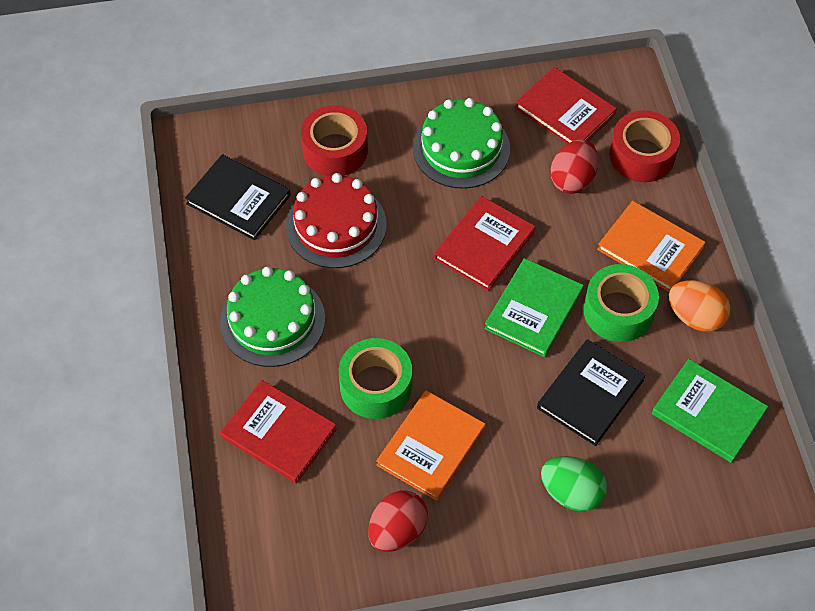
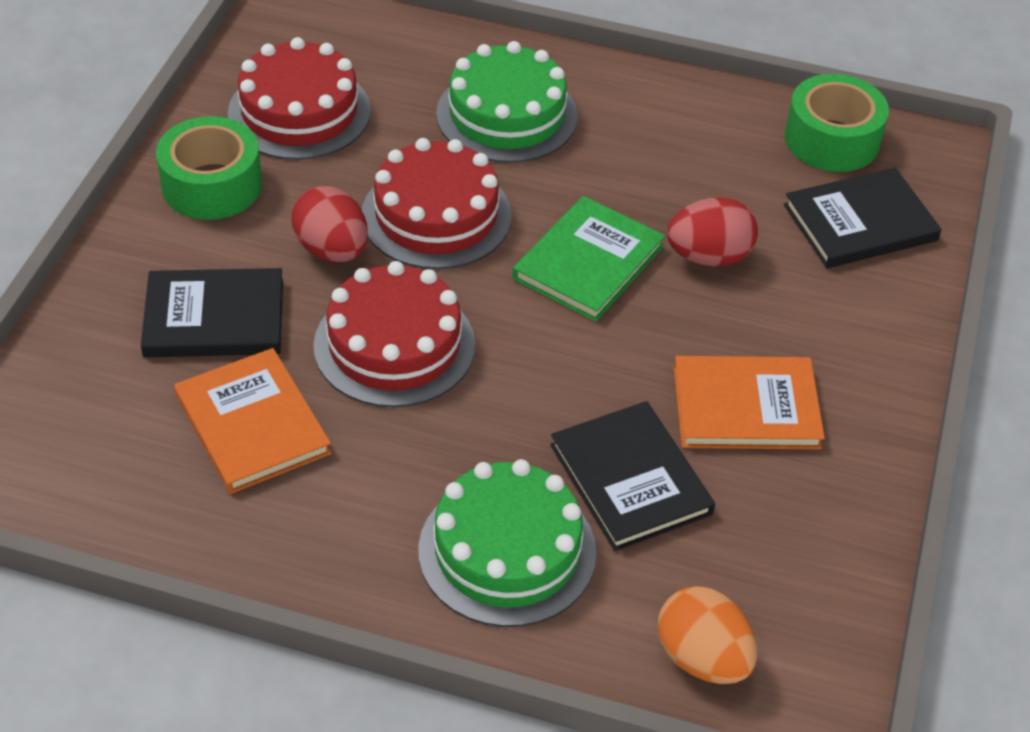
black book: [185,154,291,240] [537,339,646,446] = 2 -> [141,268,283,357] [550,401,715,551] [784,168,942,268] = 3
green book: [484,258,584,357] [652,359,768,463] = 2 -> [513,196,665,322] = 1
green egg: [541,456,607,512] = 1 -> none = 0
red book: [220,380,337,484] [434,196,535,291] [515,67,617,144] = 3 -> none = 0
red cake: [286,173,387,268] = 1 -> [228,37,371,160] [313,261,475,407] [362,138,512,269] = 3
red tape: [301,105,368,176] [609,110,680,182] = 2 -> none = 0

